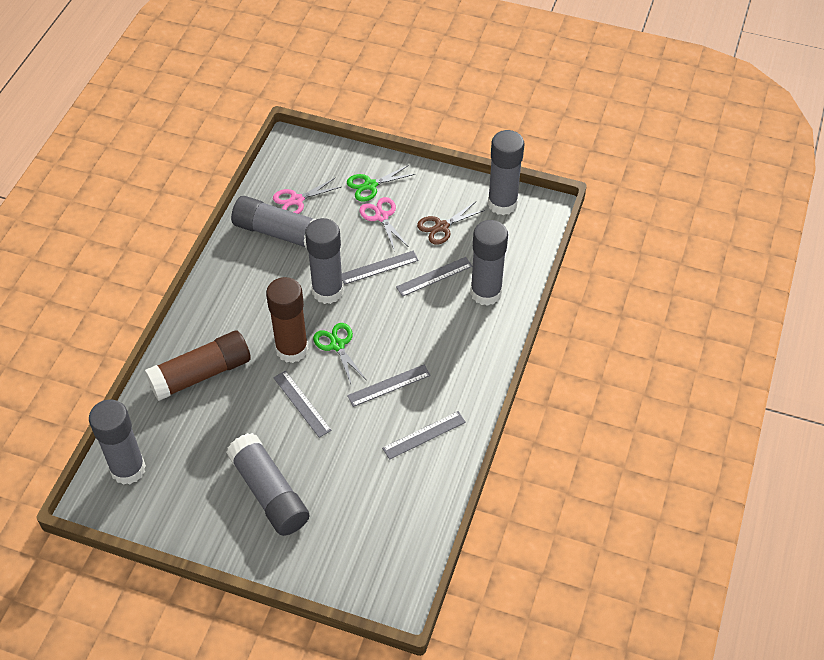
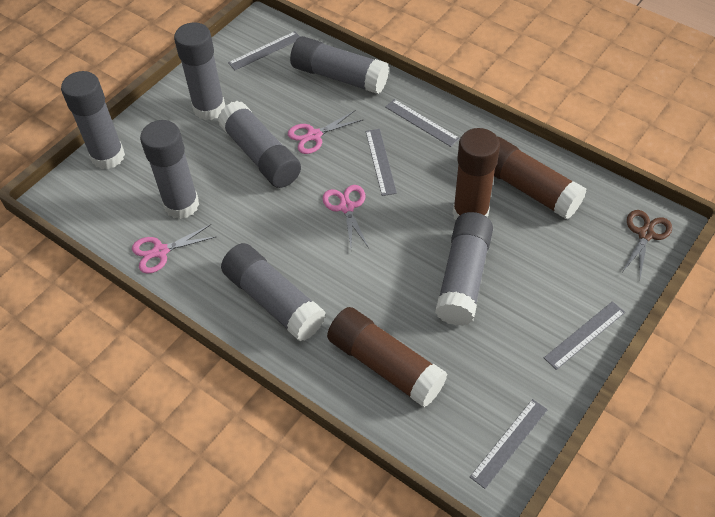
brown glue stick: [145,331,251,401] [266,277,309,363] = 2 -> [327,307,447,407] [453,128,500,220] [494,137,586,219] = 3
green scissors: [313,323,366,384] [347,165,416,202] = 2 -> none = 0
grey glue stick: [89,400,146,485] [226,433,309,536] [231,196,316,248] [305,218,344,304] [470,220,508,306] [488,130,524,215] = 6 -> [61,71,125,169] [140,120,199,219] [174,22,225,120] [218,101,301,188] [221,243,326,341] [290,36,389,94] [435,212,493,326] = 7
pink scissors: [273,178,341,214] [359,197,409,249] = 2 -> [132,224,217,274] [288,110,364,154] [323,185,369,248] = 3

